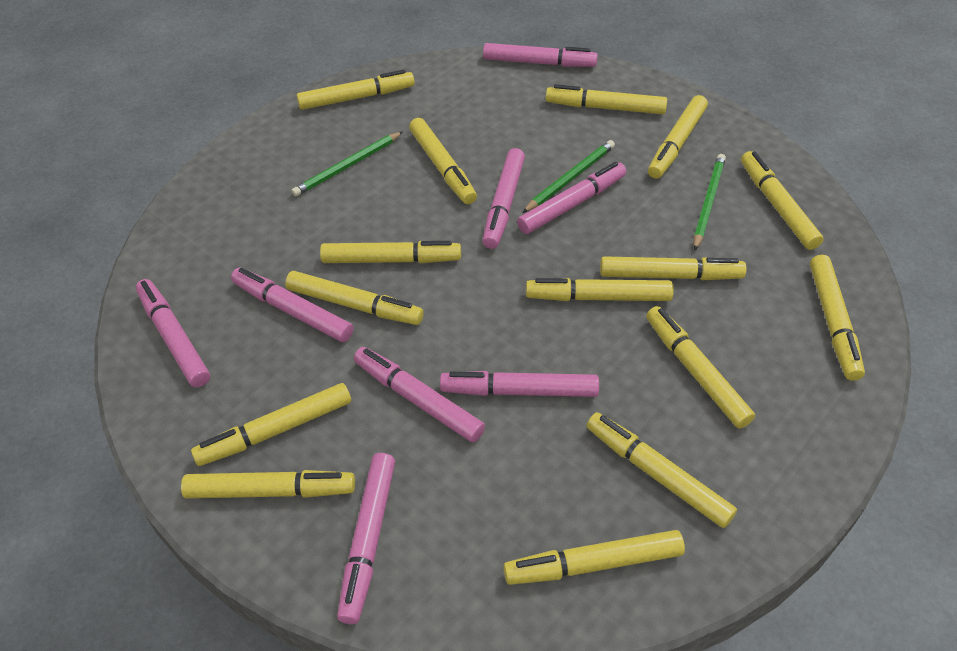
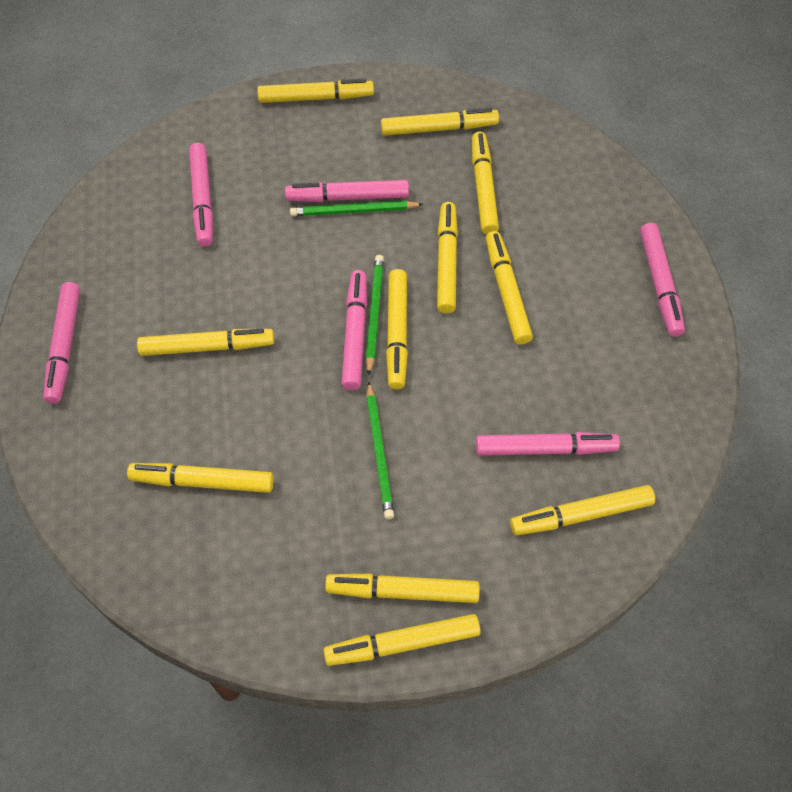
pink marker: [136,279,210,387] [231,268,353,342] [337,453,395,624] [354,347,485,442] [440,371,599,397] [483,43,598,67] [483,148,525,249] [517,162,626,234] = 8 -> [43,282,80,404] [189,143,213,247] [285,180,409,202] [341,270,367,390] [476,432,620,456] [640,223,685,337] = 6
yellow marker: [181,470,355,499] [191,383,351,466] [285,271,424,325] [297,70,415,110] [320,241,461,263] [409,118,477,204] [503,530,685,585] [526,278,674,301] [545,84,667,114] [587,412,737,528] [600,256,747,280] [646,306,755,429] [648,95,708,179] [741,151,824,250] [810,255,865,381] = 15 -> [127,463,274,493] [137,329,274,356] [257,79,374,103] [323,614,481,666] [325,574,480,603] [381,108,499,136] [386,269,408,389] [437,202,458,313] [472,132,499,235] [486,231,533,345] [510,485,655,536] = 11

